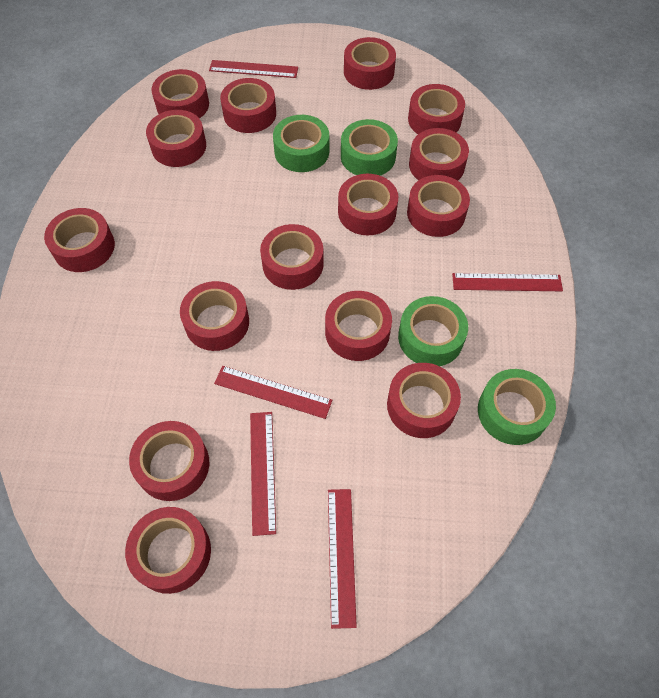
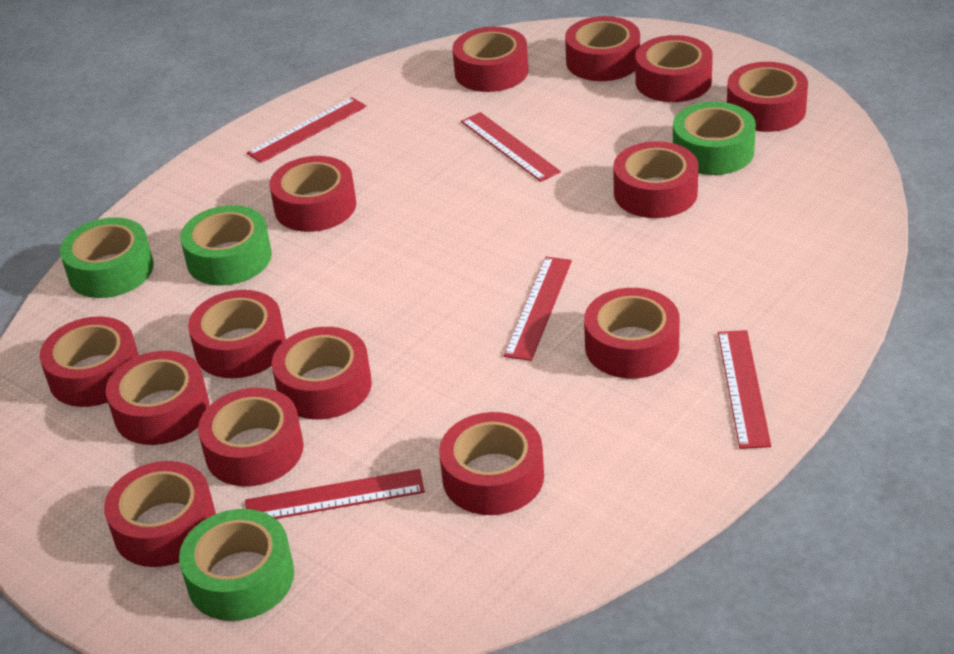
red tape: [44,208,115,272] [125,507,211,594] [129,421,209,501] [146,110,206,167] [151,69,209,118] [180,281,249,351] [220,78,276,133] [260,224,324,290] [325,291,392,361] [338,174,398,235] [344,37,396,90] [387,363,461,438] [407,175,470,237] [408,84,465,134] [409,128,469,181] = 15 -> [40,317,139,407] [104,461,216,567] [106,351,209,445] [188,290,286,378] [198,388,304,486] [270,156,356,232] [272,327,372,420] [439,412,544,515] [453,27,529,92] [565,16,640,81] [584,288,680,379] [613,141,698,218] [635,35,713,102] [727,62,808,132] = 14

